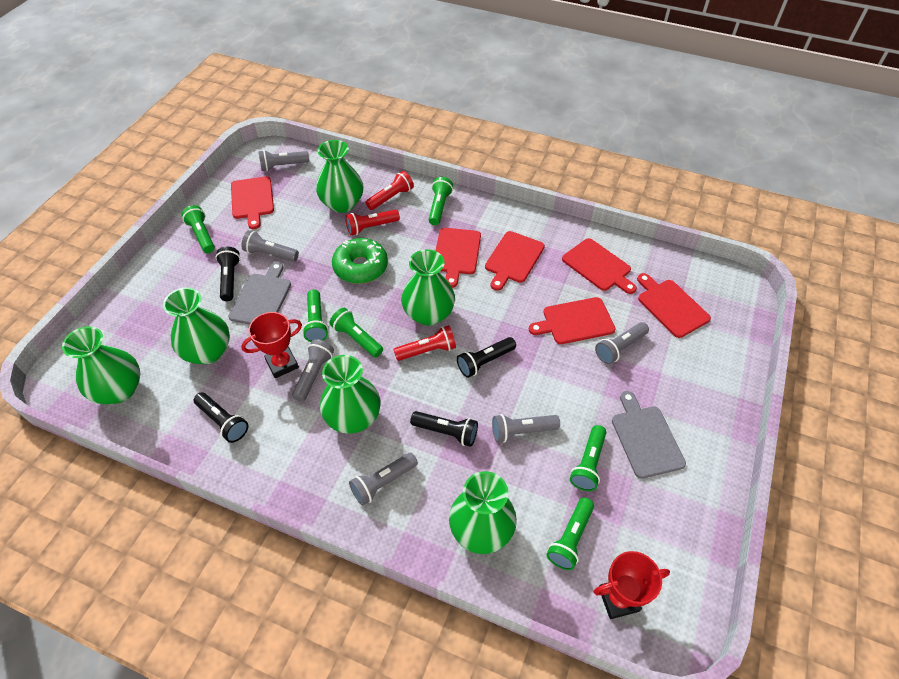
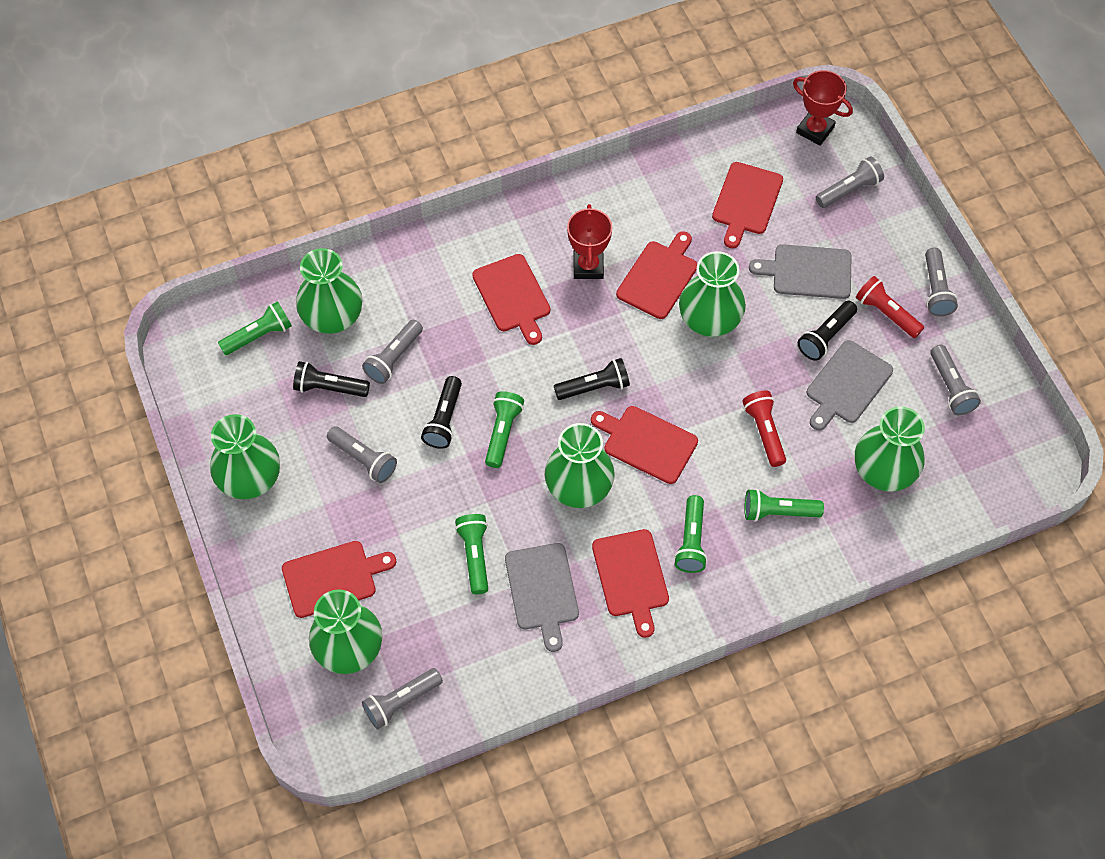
green donut: [332,238,388,284] = 1 -> none = 0
green flashlight: [182,205,215,253] [302,289,329,342] [330,308,383,357] [429,177,453,225] [547,498,594,570] [570,425,606,491] = 6 -> [218,301,292,355] [455,514,488,594] [485,391,524,468] [674,495,708,573] [744,489,824,522] = 5
grey cutting board: [228,262,291,325] [612,391,686,479] = 2 -> [505,543,579,652] [749,244,851,299] [807,340,893,430] = 3
red flashlight: [345,209,400,235] [366,171,414,210] [393,325,456,361] = 3 -> [742,391,786,467] [856,276,924,338] = 2

